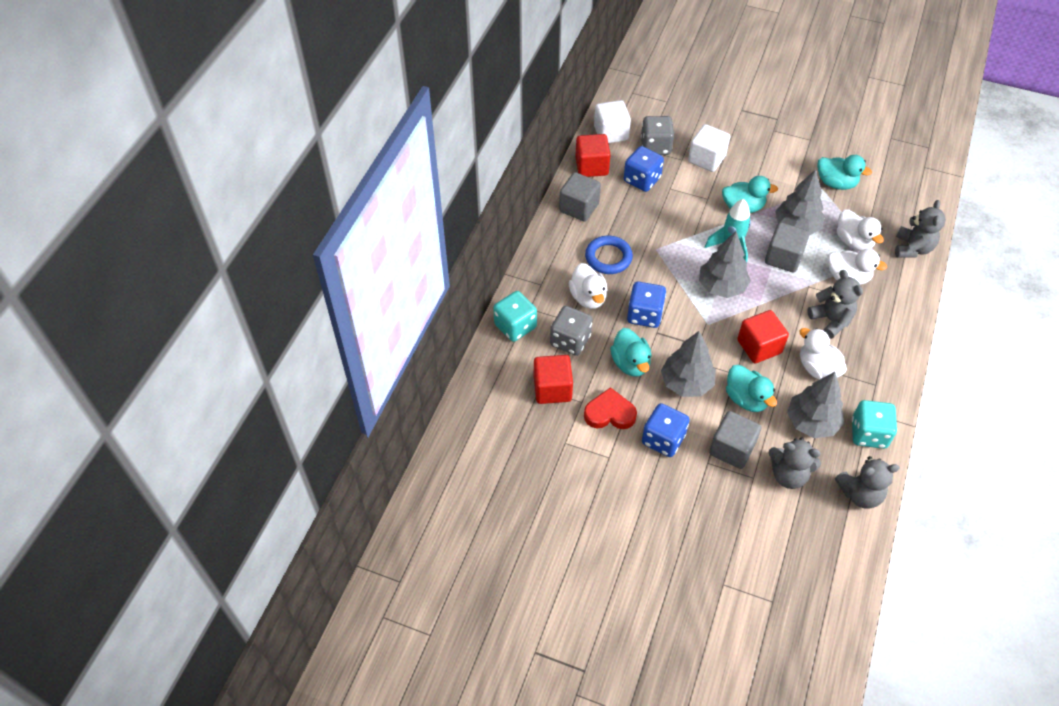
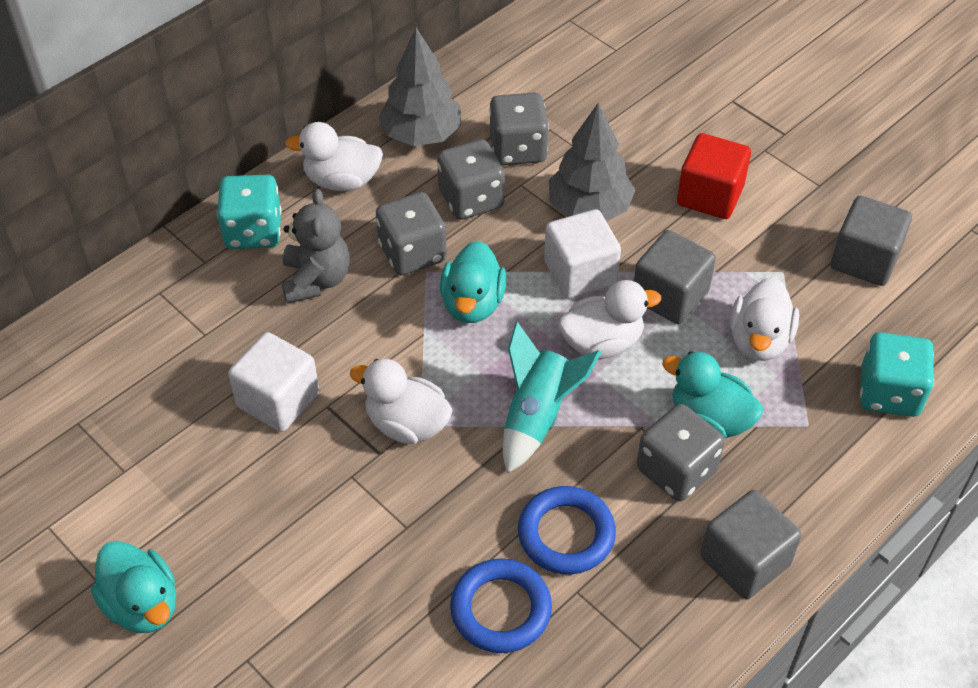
blue dice: [624,146,664,192] [627,282,666,328] [642,403,690,457] = 3 -> none = 0
blue ring: [585,236,633,274] = 1 -> [450,559,552,653] [518,486,616,574] = 2
grey dice: [550,306,592,356] [641,116,674,155] = 2 -> [376,192,447,276] [437,139,505,220] [489,93,549,165] [637,404,725,501] = 4
grey teddy bear: [768,437,821,489] [807,270,863,339] [835,456,900,509] [895,200,946,258] = 4 -> [281,189,350,304] = 1
grey tree: [661,331,716,397] [699,231,751,298] [775,169,825,236] [787,372,844,438] = 4 -> [378,28,461,146] [549,102,635,221] = 2
red cube: [534,355,573,404] [575,134,611,177] [737,310,789,363] = 3 -> [677,133,751,219] = 1
red heart: [584,387,637,429] = 1 -> none = 0
turquoise duck: [610,328,651,377] [722,176,778,213] [726,365,777,412] [818,155,872,190] = 4 -> [91,541,176,633] [440,241,507,323] [662,351,763,438] = 3

